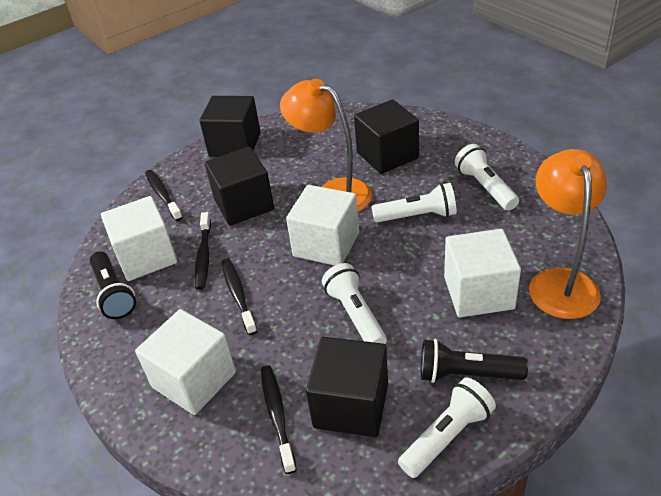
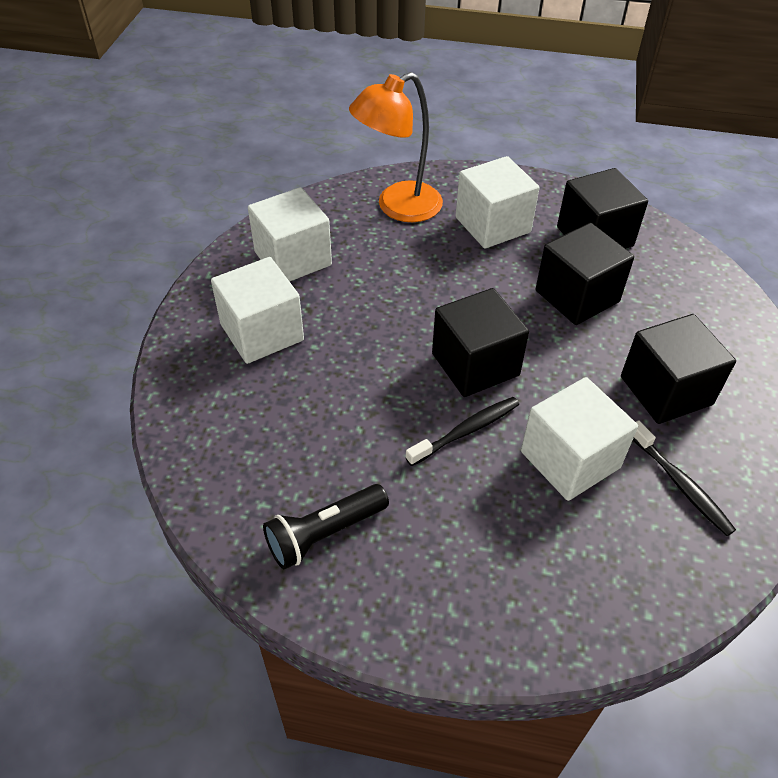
black flashlight: [90,251,136,319] [421,339,528,383] = 2 -> [263,484,389,569] = 1
black toothbrush: [145,170,183,221] [195,212,211,290] [221,258,257,335] [261,365,297,474] = 4 -> [405,397,519,466] [633,420,736,536] = 2
orange lamp: [280,78,372,212] [529,149,607,319] = 2 -> [349,72,443,222] = 1
white flashlight: [322,263,387,344] [371,183,457,223] [398,378,496,478] [455,144,519,211] = 4 -> none = 0

